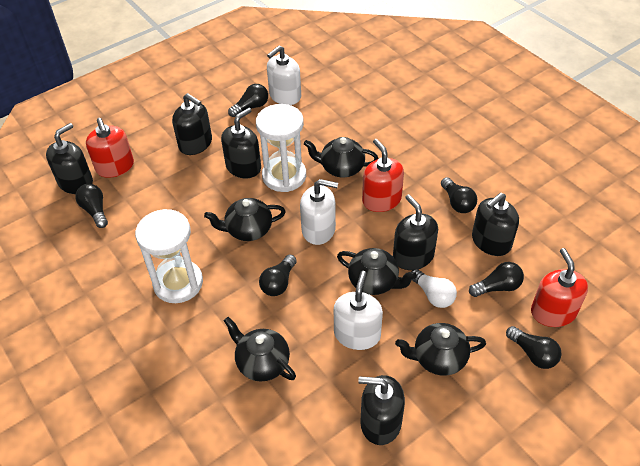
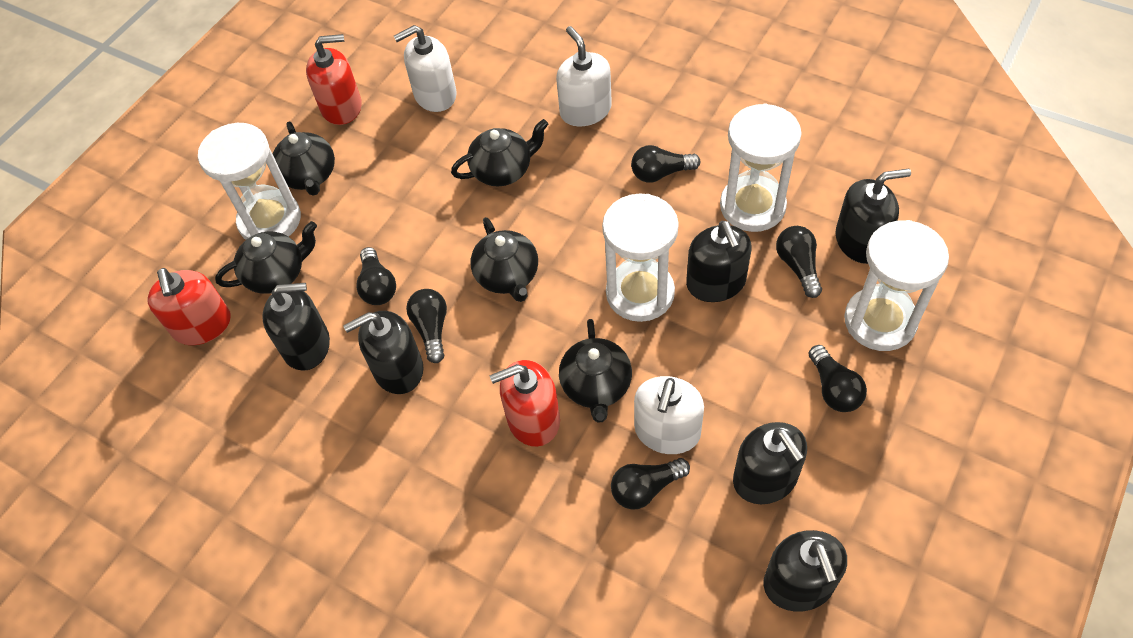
white hourglass: [135,209,203,303] [256,104,306,192] = 2 -> [198,123,301,240] [602,194,679,322] [720,104,801,232] [844,220,949,351] = 4
white light bulb: [411,269,457,308] = 1 -> none = 0

